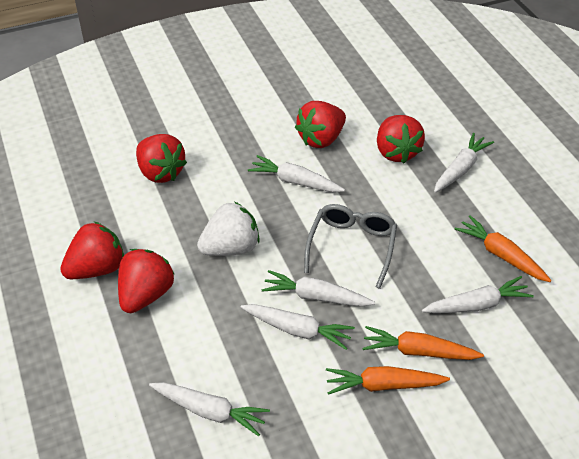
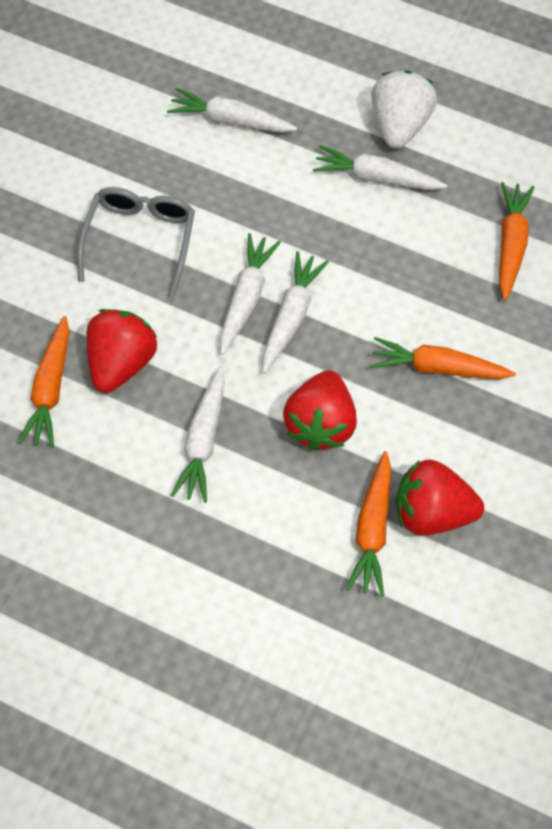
orange carrot: [326,366,450,395] [363,326,484,360] [454,215,552,282] = 3 -> [18,316,69,448] [346,451,391,596] [370,337,516,379] [499,182,535,301] = 4
red strawberry: [60,221,124,279] [118,249,175,313] [136,134,187,183] [295,101,346,148] [377,115,425,164] = 5 -> [86,309,157,393] [283,370,357,451] [396,460,484,536] = 3
white carrot: [149,382,270,436] [240,304,355,350] [248,155,345,192] [261,270,375,307] [422,276,534,313] [434,133,494,193] = 6 -> [167,88,297,133] [170,367,225,503] [220,233,281,355] [263,251,329,373] [313,145,447,190] = 5

